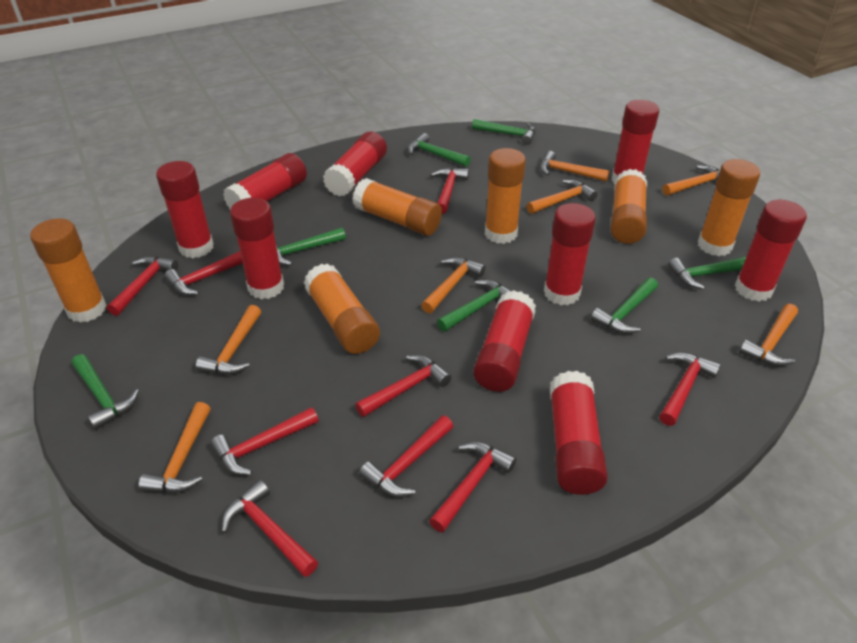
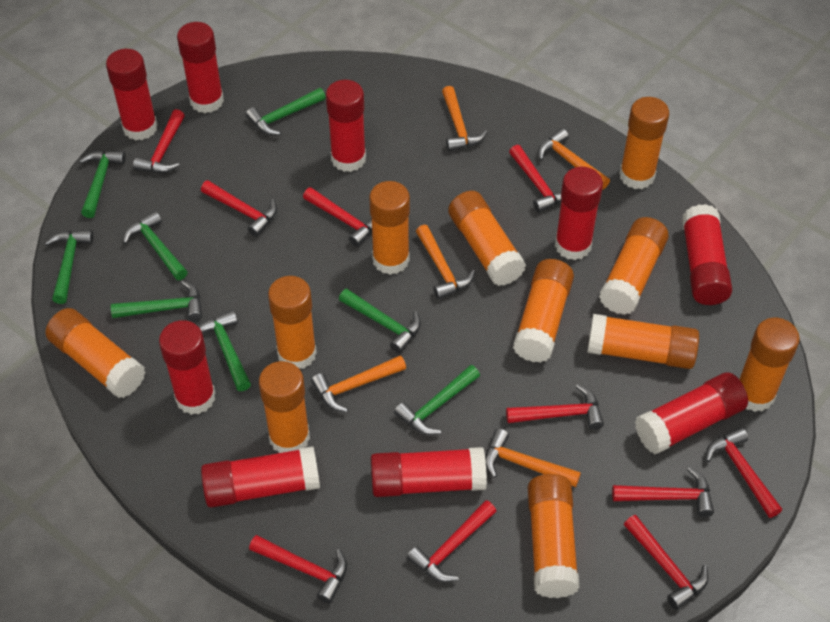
green hammer: [71,354,139,430] [275,228,346,265] [407,133,471,167] [437,279,512,332] [472,119,535,145] [591,277,658,334] [668,256,747,289] = 7 -> [45,230,94,304] [79,151,126,218] [111,281,202,321] [123,211,188,280] [199,310,251,391] [246,88,326,135] [339,289,421,353] [394,365,480,435] = 8
orange glue stick: [30,218,107,323] [304,264,380,354] [352,178,442,236] [485,148,526,244] [610,169,647,244] [698,159,760,256] = 6 -> [45,308,145,398] [259,361,310,453] [268,276,317,369] [369,181,410,275] [448,191,526,286] [513,259,574,363] [528,474,580,598] [587,314,699,369] [599,217,669,315] [619,97,669,189] [739,318,800,412] = 11
orange hammer: [138,402,211,493] [196,305,261,375] [421,257,486,313] [527,179,598,214] [540,151,610,182] [662,165,720,196] [739,304,798,366] = 7 -> [311,355,406,412] [416,225,475,299] [442,86,487,151] [485,428,581,487] [538,128,610,190] = 5
red hammer: [107,256,178,316] [164,251,243,295] [210,407,319,475] [222,480,318,577] [355,355,451,417] [359,415,454,497] [429,442,516,533] [430,167,469,214] [659,352,721,426] = 9 -> [133,109,185,173] [201,180,277,237] [249,535,347,604] [303,187,372,247] [407,500,497,582] [506,384,604,430] [509,145,562,213] [612,467,714,517] [624,515,708,610] [706,427,782,518] = 10

